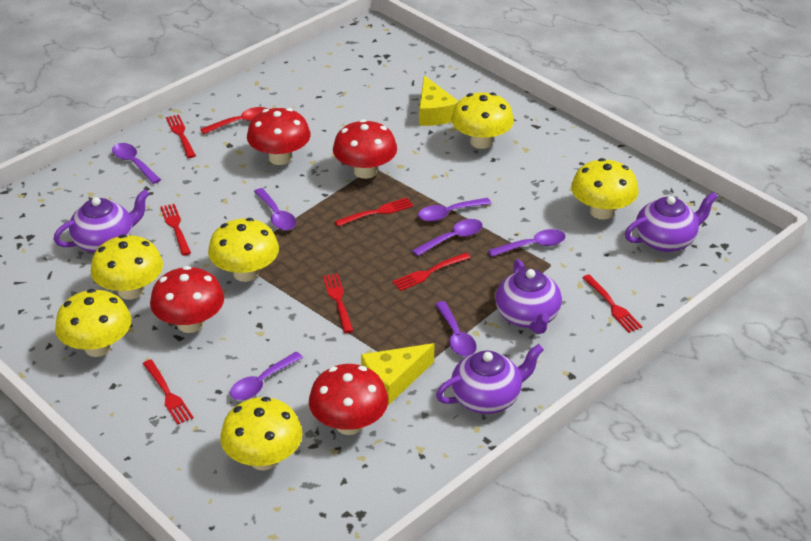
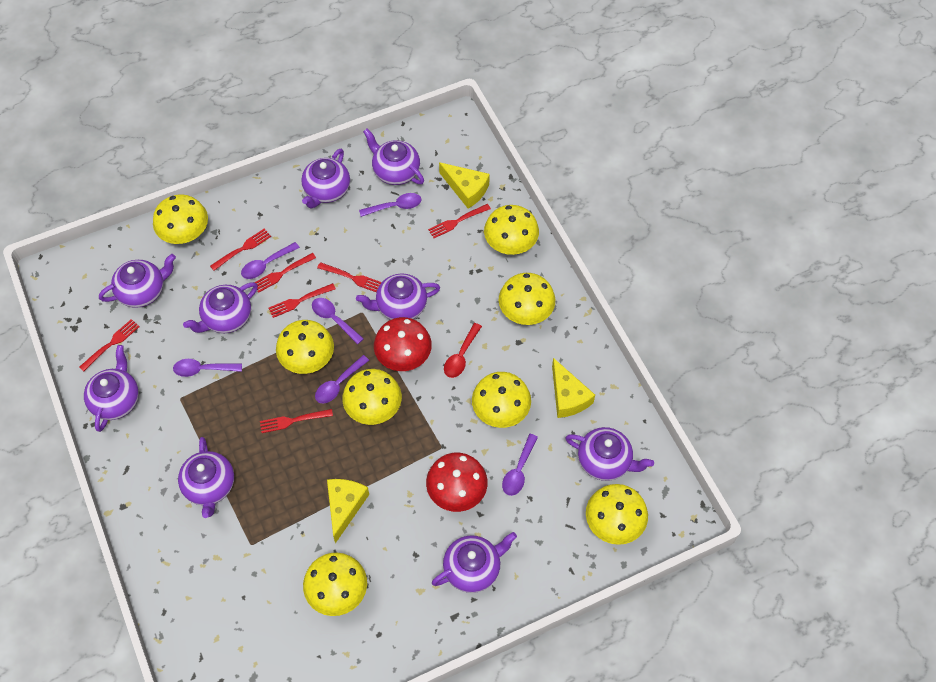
purple spoon: [112,143,161,184] [230,352,303,400] [254,188,296,231] [412,219,482,256] [418,198,492,222] [435,301,477,357] [488,229,566,257] = 7 -> [173,359,242,377] [241,242,300,279] [312,298,364,344] [315,355,369,403] [359,193,421,217] [502,434,538,496] = 6
purple teapot: [54,189,149,253] [436,344,544,414] [495,259,562,334] [625,192,718,252] = 4 -> [84,345,139,432] [99,254,176,308] [178,437,234,518] [183,282,258,333] [301,149,350,209] [356,274,440,320] [363,129,424,185] [432,532,517,593] [566,427,654,481] = 9
red mushroom: [150,266,224,333] [247,108,311,165] [309,364,388,435] [333,119,397,179] = 4 -> [374,317,432,371] [426,453,488,512] = 2
yellow cheese: [361,343,434,404] [419,75,458,126] = 2 -> [327,479,369,543] [439,162,490,209] [552,358,595,418] = 3
yellow mushroom: [55,289,131,357] [91,234,163,300] [208,218,279,282] [220,397,303,470] [451,92,514,149] [571,158,638,220] = 6 -> [153,195,208,244] [276,320,334,374] [303,553,367,616] [342,369,402,425] [472,372,531,428] [484,205,539,255] [499,273,555,325] [586,484,648,545] = 8

